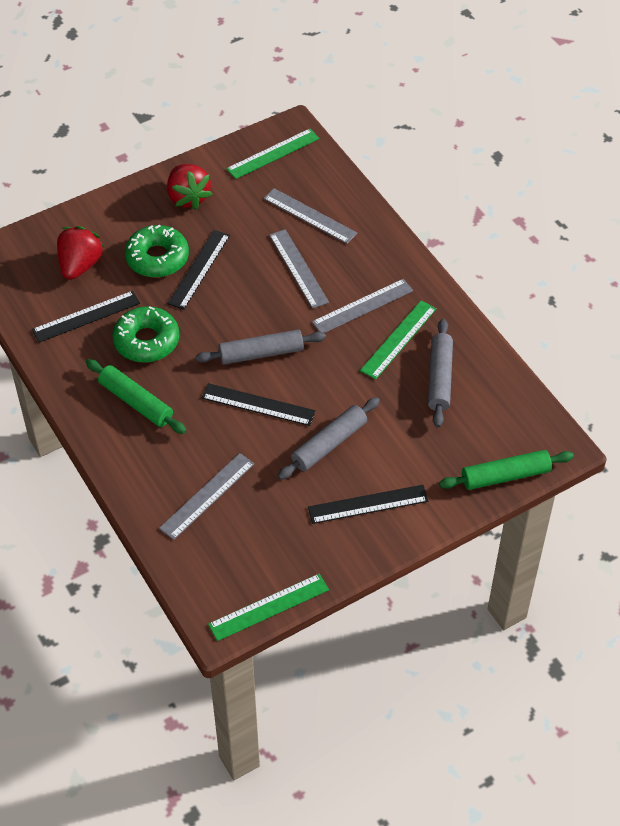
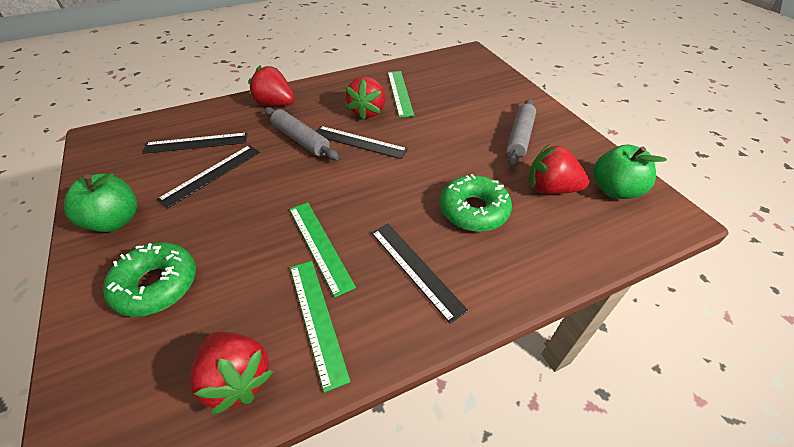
green apple: none = 0 -> [64,172,137,232] [593,144,667,199] = 2
green rolling pin: [86,359,186,434] [439,450,574,490] = 2 -> none = 0
grey rolling pin: [196,330,326,364] [278,397,380,480] [428,319,453,427] = 3 -> [264,107,339,160] [506,99,536,168] = 2
grey ruler: [159,453,254,540] [263,188,357,244] [269,229,329,309] [312,279,413,333] = 4 -> none = 0
red strawberry: [57,226,104,280] [167,164,212,210] = 2 -> [190,332,273,415] [248,65,295,106] [346,77,385,120] [528,144,589,194] = 4

